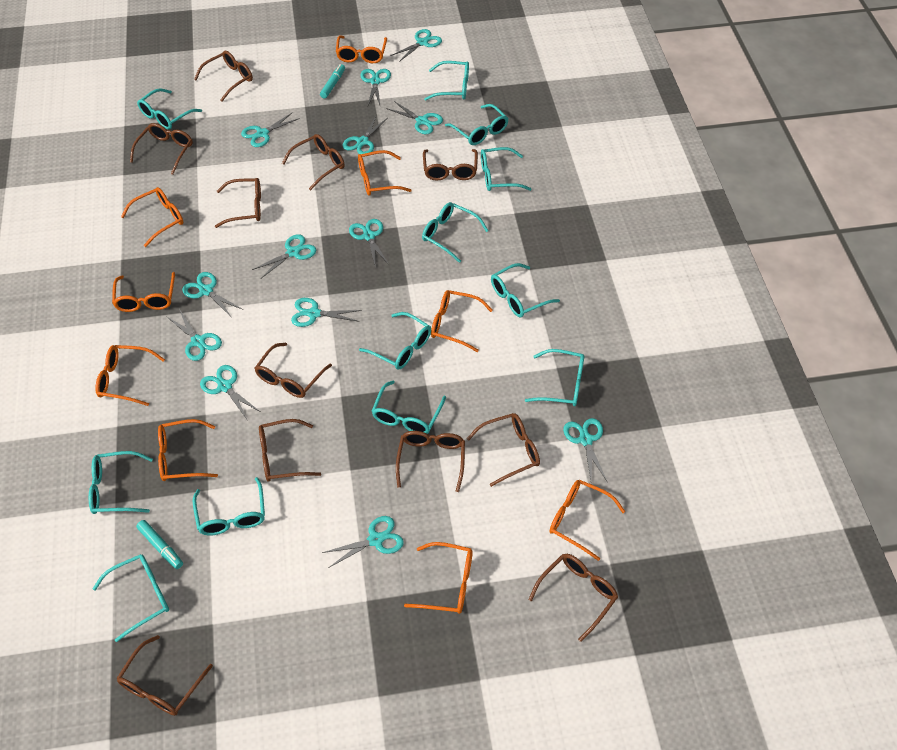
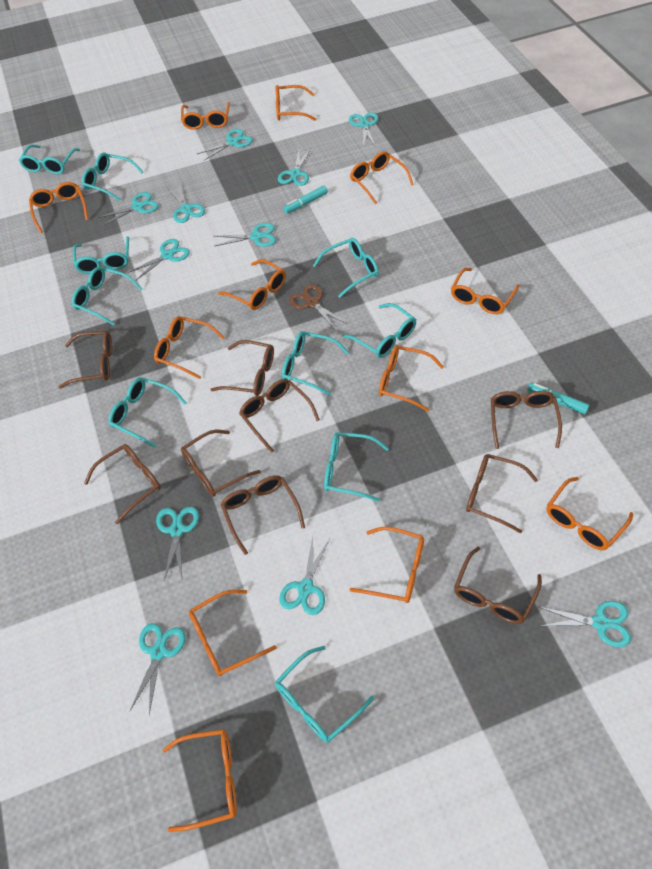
brown glasses: [116,635,213,716] [130,123,193,175] [194,51,253,101] [215,178,261,228] [255,343,332,398] [259,419,321,481] [282,134,345,191] [396,431,465,492] [423,149,478,180] [467,413,540,487] [528,554,618,642] = 11 -> [59,331,112,389] [84,444,161,524] [181,430,261,497] [210,340,274,396] [221,475,305,555] [239,379,320,453] [454,547,542,624] [466,454,538,534] [491,391,562,449] = 9
brown scissors: none = 0 -> [289,284,347,331] = 1
orange glasses: [95,345,165,406] [112,272,175,312] [121,187,183,247] [158,419,218,481] [336,36,387,63] [358,150,412,196] [404,542,473,614] [431,290,493,352] [550,480,625,561] = 9 -> [29,182,88,233] [154,316,225,379] [163,729,237,832] [181,102,230,130] [189,590,277,676] [218,259,286,310] [275,85,316,121] [350,151,414,205] [350,527,424,603] [379,345,444,412] [451,268,519,314] [546,477,633,550] = 12
turquoise glasses: [89,451,153,514] [93,554,169,642] [137,88,202,130] [193,477,265,536] [359,312,431,370] [372,381,446,434] [422,202,489,263] [424,61,469,101] [445,104,509,145] [481,147,532,191] [491,263,560,318] [525,349,585,406] = 12 -> [19,145,80,174] [72,267,142,325] [73,236,129,274] [82,152,143,201] [109,377,186,448] [275,646,374,743] [282,331,349,396] [313,238,379,298] [324,432,389,502] [343,303,416,358] = 10
turquoise scissors: [166,309,222,361] [182,272,243,318] [200,365,260,421] [241,112,300,147] [252,234,316,278] [291,298,362,327] [322,516,404,568] [342,116,388,154] [349,219,389,269] [360,69,391,105] [386,101,443,134] [391,29,442,62] [563,418,607,482] = 13 -> [97,192,159,226] [128,239,190,280] [130,623,186,715] [156,507,199,580] [167,184,205,223] [197,129,253,160] [215,223,276,247] [278,149,311,186] [279,537,330,615] [349,112,378,148] [539,601,631,647] = 11

